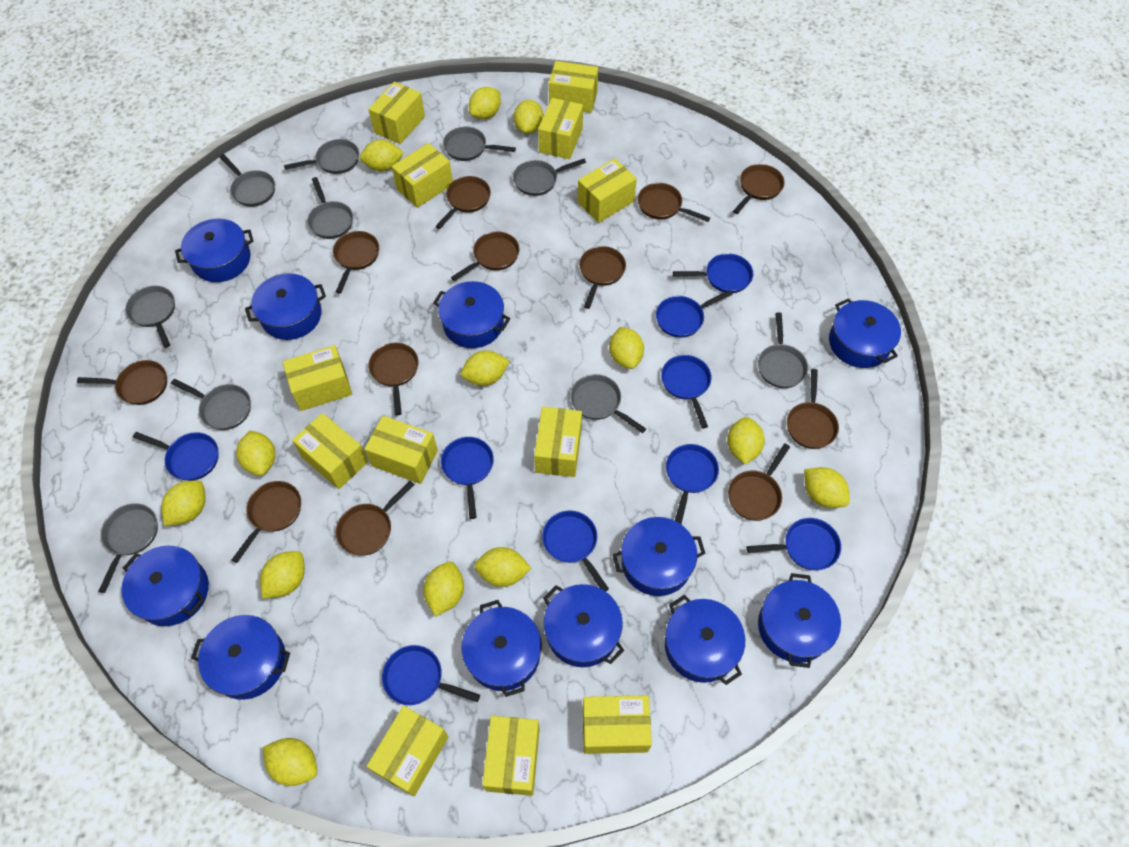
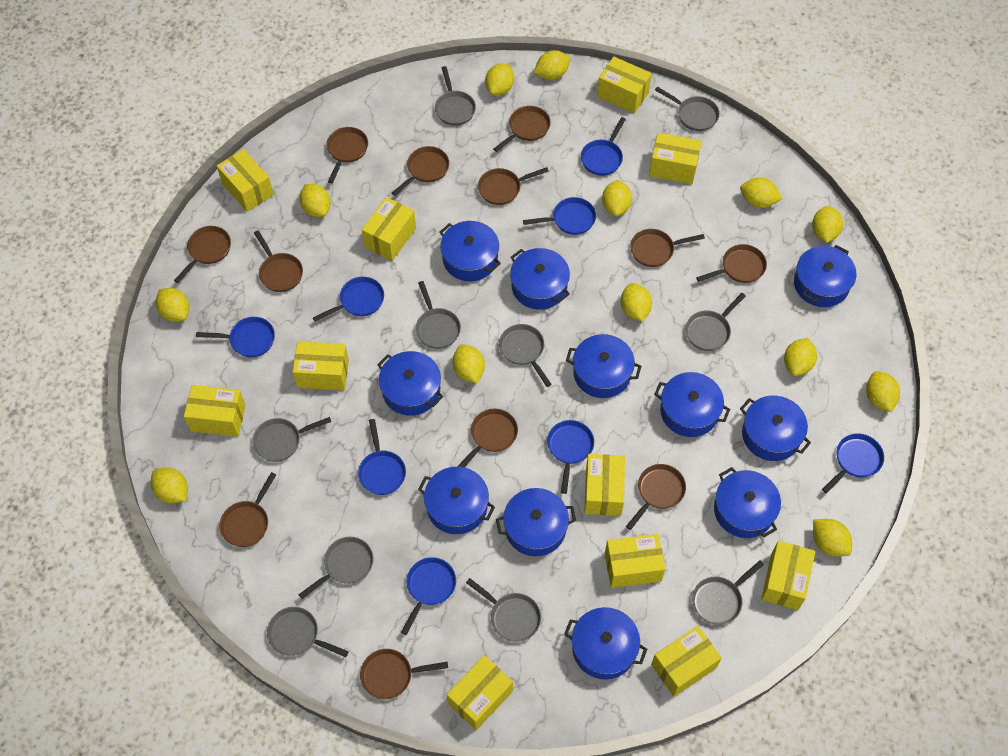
blue pan: [133,432,219,481] [382,645,480,705] [441,437,494,519] [542,510,609,592] [656,290,733,338] [661,355,712,428] [666,444,719,524] [673,253,753,293] [747,518,841,570] = 9 -> [196,317,275,357] [313,277,384,322] [358,419,406,495] [401,557,456,635] [523,197,596,235] [547,420,594,494] [581,117,626,176] [822,434,884,493] = 8
yellow box: [283,345,352,411] [292,413,368,489] [364,416,438,484] [367,706,449,796] [368,82,425,144] [392,143,453,208] [482,716,540,796] [534,407,582,477] [538,98,583,159] [549,61,598,113] [578,158,637,223] [583,695,652,754] = 12 -> [184,385,246,437] [217,149,274,212] [293,341,349,390] [362,197,416,261] [447,655,513,730] [584,454,625,516] [597,57,652,114] [605,534,665,588] [649,132,702,184] [651,626,722,697] [761,541,815,610] = 11

